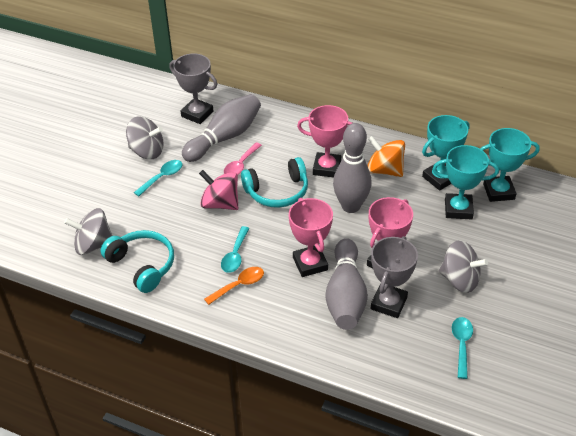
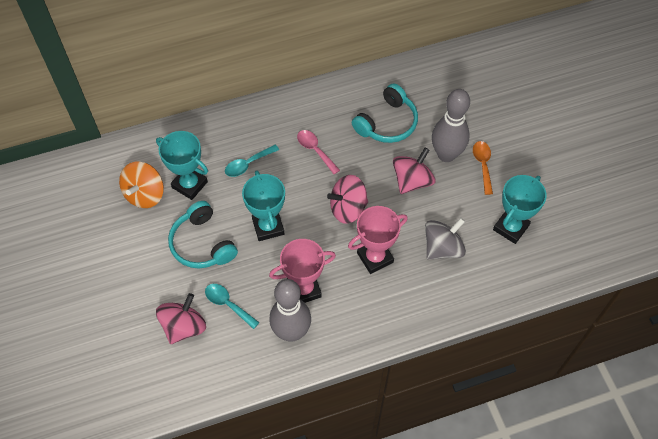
grey bowling pin: [182,94,261,162] [325,238,368,330] [333,123,372,213] = 3 -> [269,279,311,342] [432,89,470,162] = 2
grey spinning top: [64,208,112,255] [126,116,164,159] [439,240,488,293] = 3 -> [425,218,466,260] = 1
grey trophy: [169,53,217,124] [371,236,418,318] = 2 -> none = 0
pink spinning top: [199,170,238,210] = 1 -> [156,293,206,344] [327,175,368,224] [393,148,435,194] = 3
pink trophy: [289,198,333,277] [297,105,352,177] [367,197,413,269] = 3 -> [269,239,336,303] [348,206,408,274] = 2
turquoise spoon: [134,160,182,196] [221,226,249,273] [452,317,473,379] = 3 -> [205,284,260,329] [225,144,279,177] = 2

